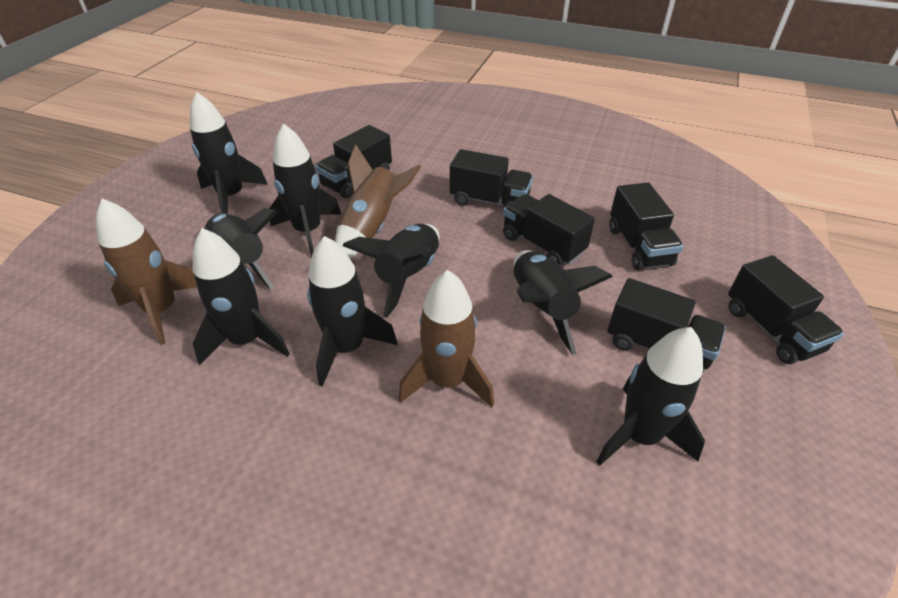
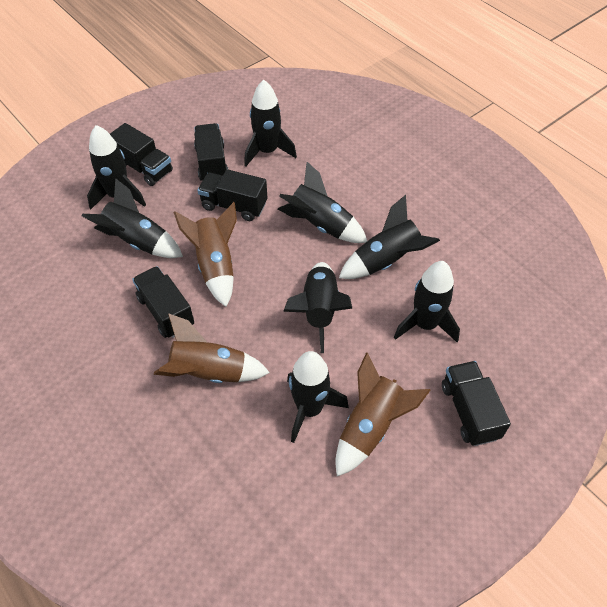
black truck: [315,125,392,198] [450,149,533,207] [503,194,595,266] [607,278,726,372] [609,182,683,270] [728,255,844,364] = 6 -> [110,123,173,186] [132,266,194,338] [194,123,228,181] [197,169,267,221] [442,361,511,446] = 5

